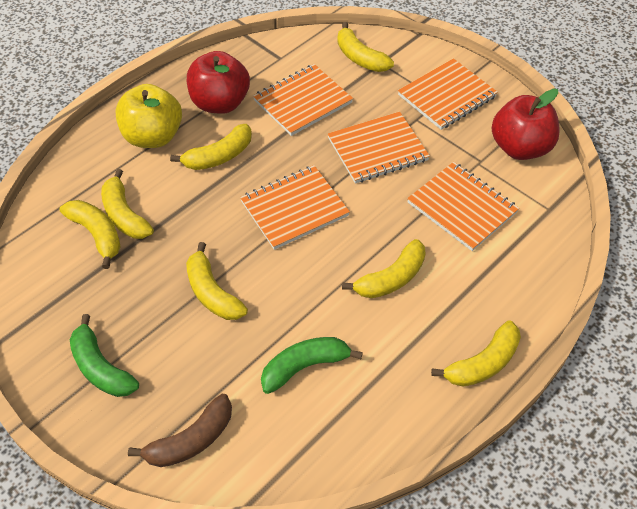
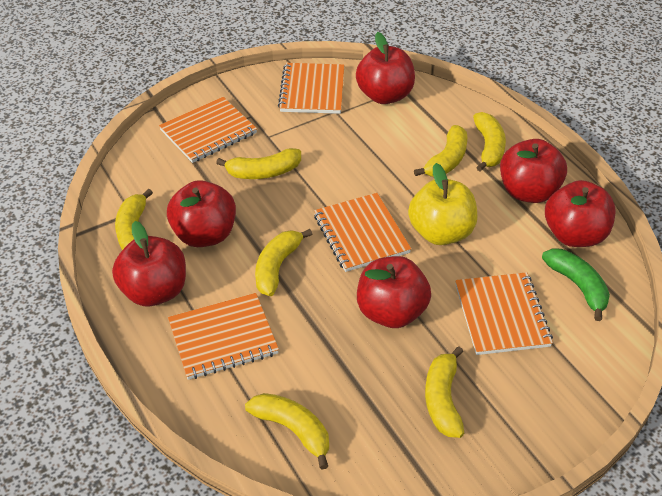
brown banana: [128,394,232,467] = 1 -> none = 0
green banana: [70,314,139,397] [261,337,363,394] = 2 -> [542,248,610,321] = 1
red apple: [187,51,250,114] [492,89,560,160] = 2 -> [112,221,186,306] [167,180,236,247] [356,32,415,104] [357,256,431,328] [500,139,567,203] [545,180,615,247] = 6

